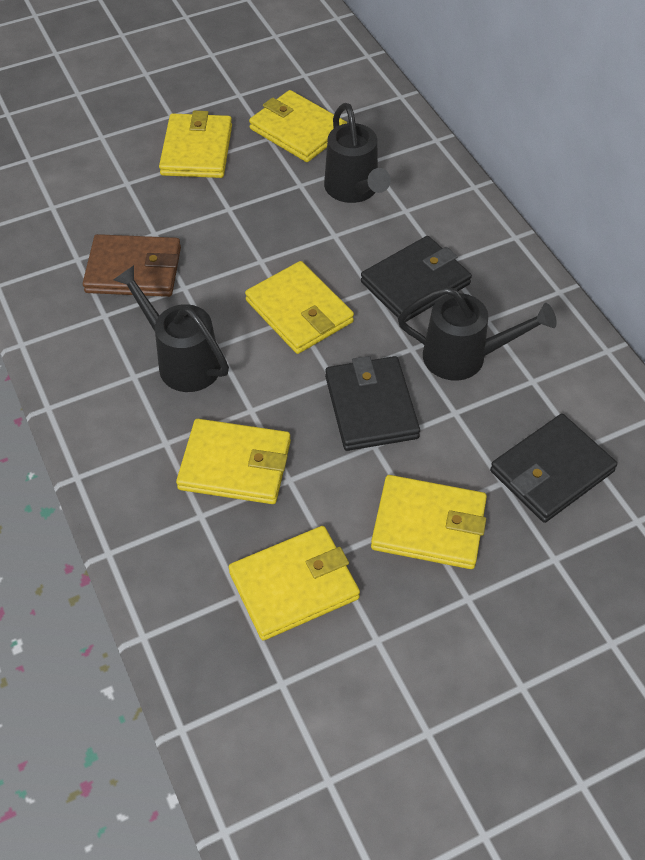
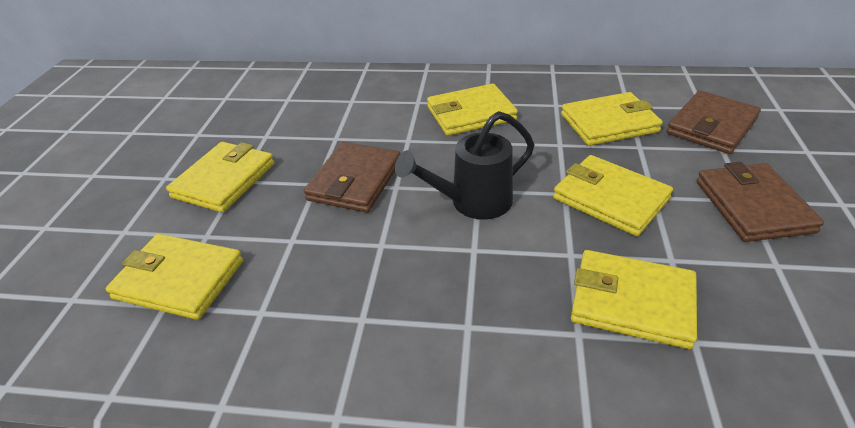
black wallet: [325,356,420,451] [361,236,472,322] [490,414,617,523] = 3 -> none = 0
black watering can: [113,265,229,392] [324,103,391,203] [398,287,557,381] = 3 -> [395,111,534,220] = 1
brown wallet: [83,234,181,297] = 1 -> [304,142,401,213] [666,91,761,154] [697,162,824,242] = 3

